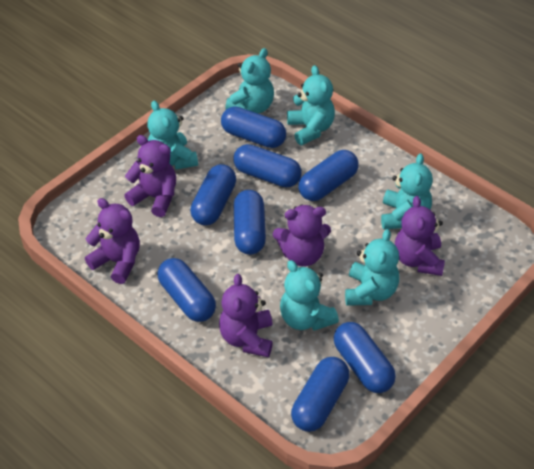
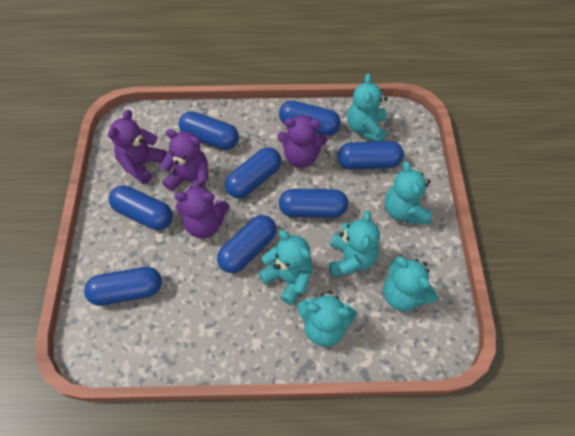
purple teddy bear: [85,198,140,284] [124,135,176,217] [219,274,273,357] [273,205,331,266] [395,196,445,276] = 5 -> [108,110,166,185] [160,129,208,191] [175,184,229,239] [277,115,327,168] = 4

